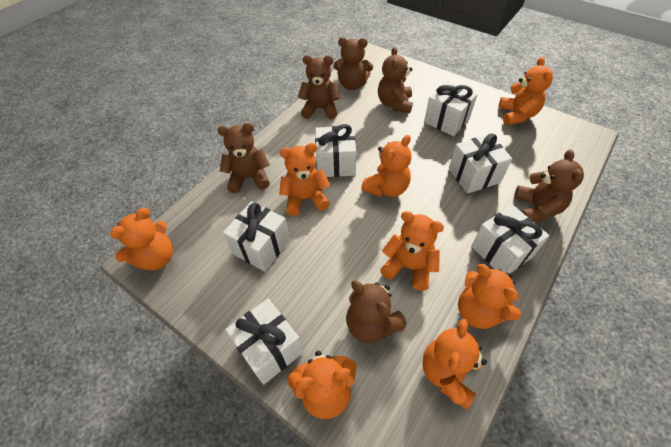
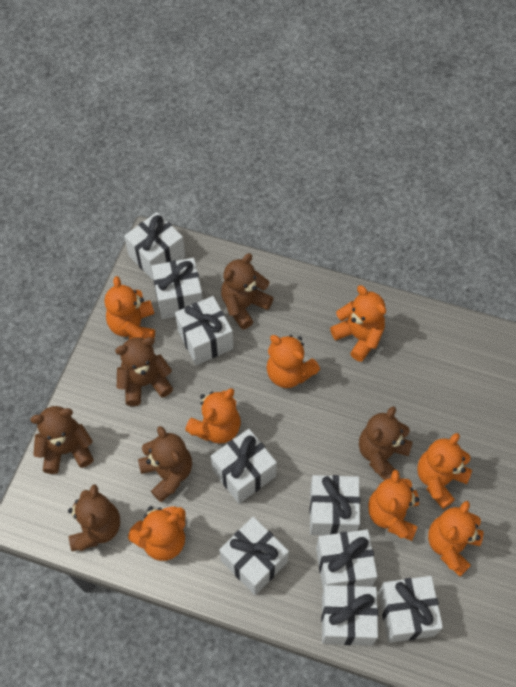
white gift: [223,201,290,272] [225,299,303,385] [315,124,356,177] [424,81,478,136] [449,134,512,194] [471,205,549,274] = 6 -> [124,212,185,281] [151,258,203,319] [175,296,233,365] [211,429,277,504] [219,517,289,595] [309,475,360,535] [316,530,377,591] [321,585,378,645] [378,576,443,643] = 9

